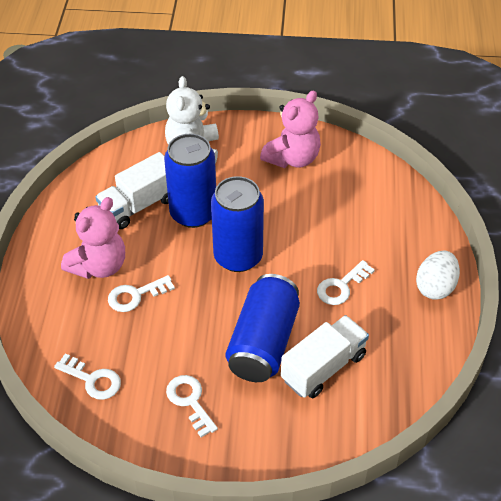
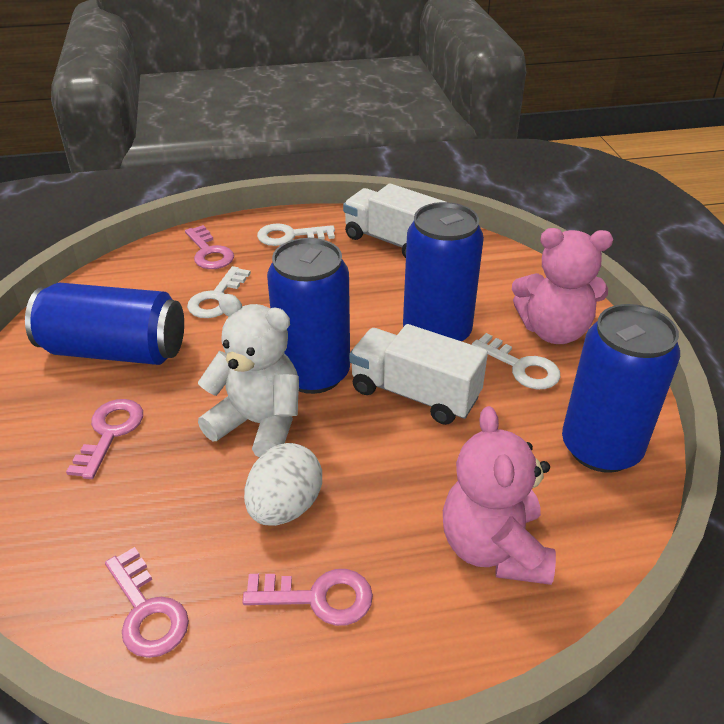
blue can: [164,134,216,228] [211,176,264,272] [225,274,300,382] = 3 -> [25,282,184,365] [267,238,350,394] [403,202,484,341] [562,304,680,473] = 4
pink key: none = 0 -> [66,399,143,479] [105,547,189,658] [185,225,234,269] [242,569,373,626] = 4
white key: [54,353,121,400] [108,275,175,312] [166,375,218,437] [317,260,375,305] = 4 -> [187,266,251,318] [257,223,335,246] [472,333,560,389] = 3

